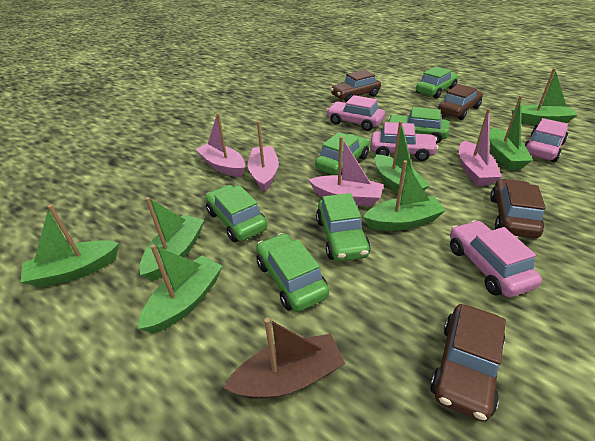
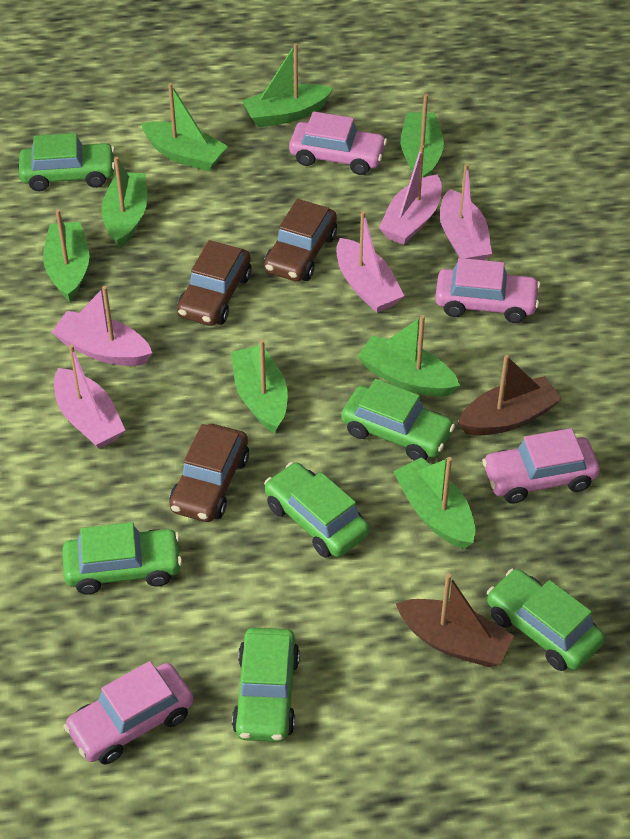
brown boat: [223,317,345,399] = 1 -> [396,574,514,667] [458,355,562,436] = 2
brown car: [331,69,381,102] [430,304,506,422] [438,84,483,120] [490,179,546,238] = 4 -> [169,424,249,522] [177,240,251,326] [264,199,337,282] = 3
green boat: [21,205,119,288] [138,244,223,333] [139,197,204,281] [363,160,446,231] [374,121,430,195] [489,95,533,170] [511,68,577,125] = 7 -> [43,209,90,301] [101,157,147,248] [141,83,228,171] [231,339,288,433] [242,43,333,127] [357,315,460,397] [393,457,476,549] [401,94,444,178] = 8
pink boat: [196,113,245,177] [247,121,279,191] [309,136,384,206] [459,108,502,186] = 4 -> [52,286,152,366] [54,344,125,449] [336,211,404,313] [379,145,442,245] [440,163,492,260] = 5

